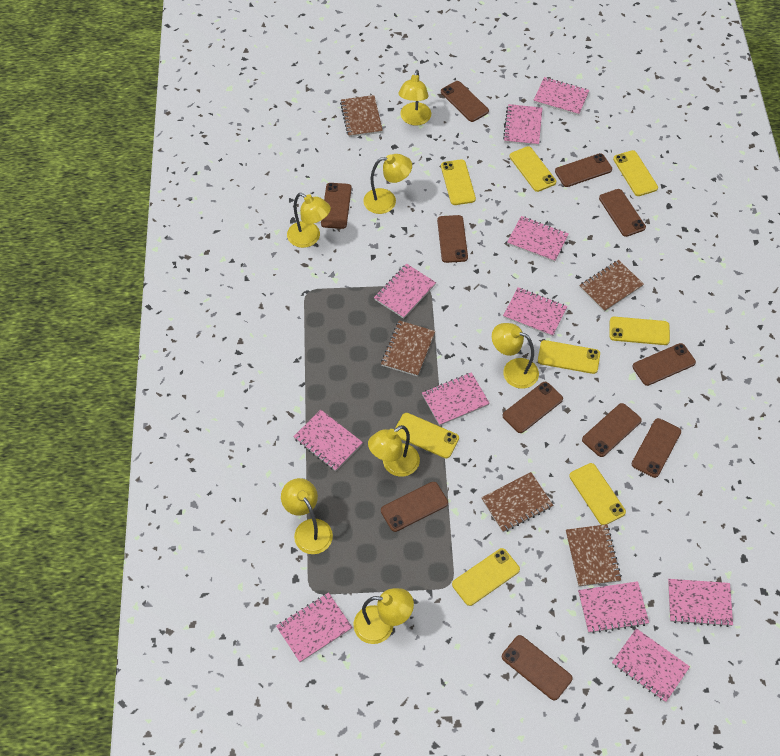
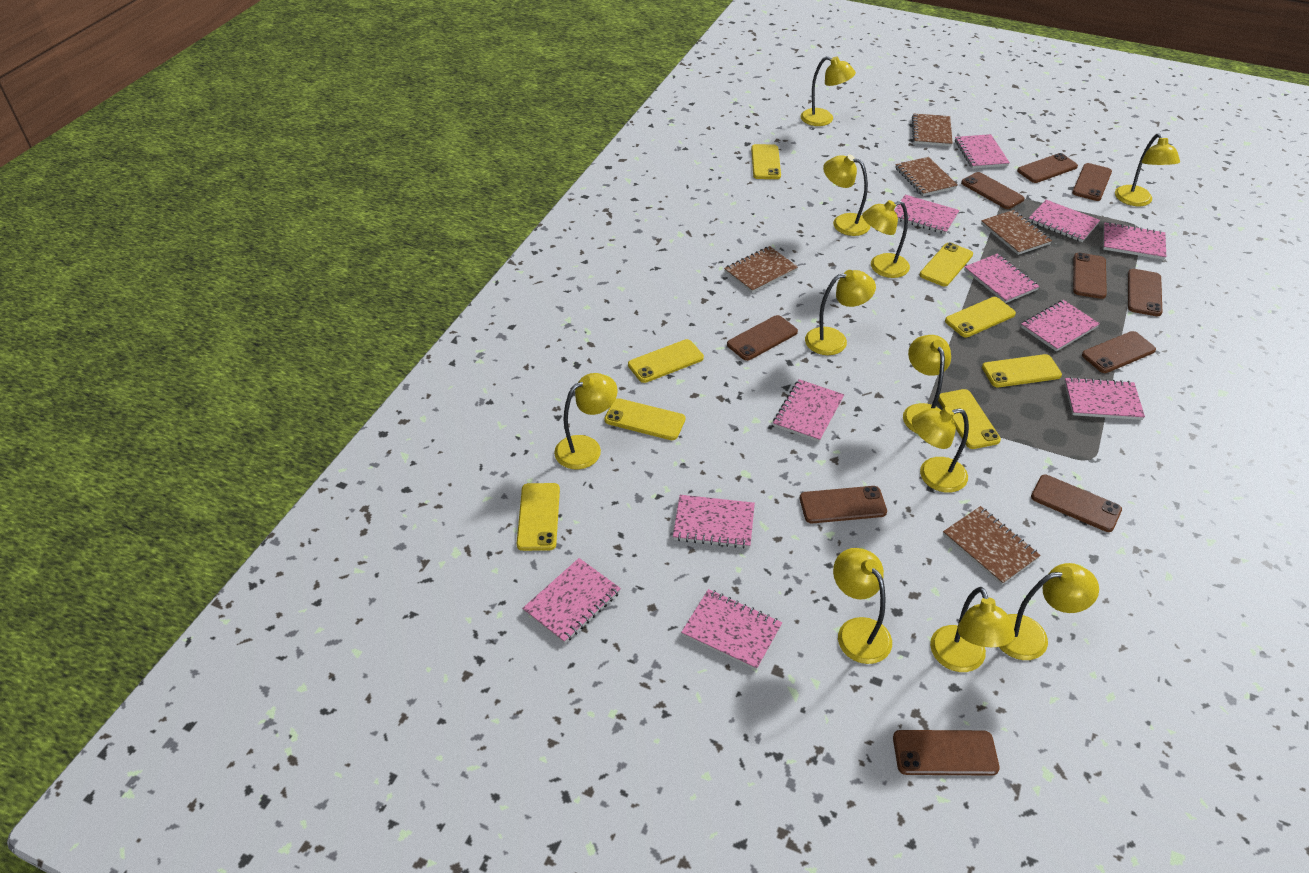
brown phone: [321,183,352,229] [381,482,448,532] [437,215,468,263] [441,81,489,122] [502,635,573,700] [503,382,563,433] [555,153,612,187] [582,403,642,457] [599,189,646,237] [632,418,681,478] [633,343,696,386] = 11 -> [727,315,798,361] [800,486,887,523] [893,730,1000,776] [961,172,1024,209] [1017,153,1078,183] [1031,475,1122,532] [1072,163,1112,201] [1073,253,1107,299] [1082,331,1156,373] [1128,269,1162,316] = 10
yellow lamp: [281,478,333,554] [287,193,331,248] [354,588,414,644] [363,154,412,214] [368,425,420,477] [399,70,431,126] [492,323,539,389] = 7 -> [554,373,618,470] [800,56,856,126] [805,270,876,355] [823,154,871,236] [833,548,892,664] [862,200,910,278] [903,335,951,433] [912,407,969,493] [930,587,1015,672] [999,563,1099,660] [1115,133,1180,206] = 11

